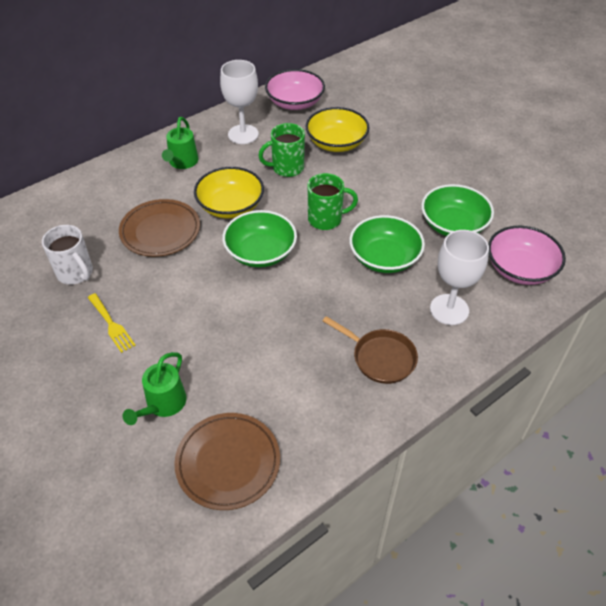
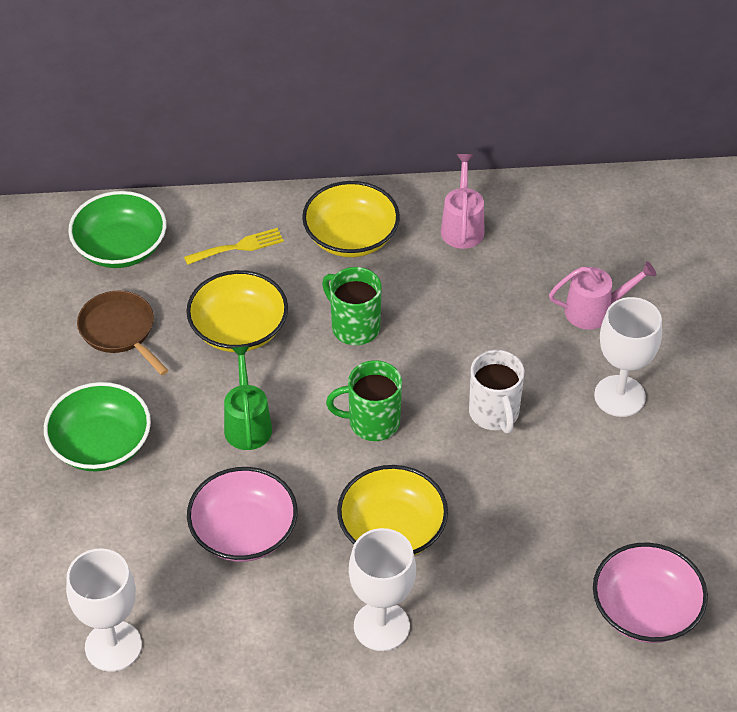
brown plate: [119,199,200,257] [174,413,280,510] = 2 -> none = 0
green bowl: [222,210,297,268] [349,215,425,273] [421,184,494,236] = 3 -> [44,382,151,471] [68,191,166,268] = 2
green watering can: [123,352,187,425] [162,117,199,169] = 2 -> [224,346,272,450] = 1
pink watering can: none = 0 -> [441,154,484,249] [549,261,656,330] = 2
white goblet: [220,60,259,144] [430,230,489,325] = 2 -> [66,548,142,672] [349,528,416,651] [594,297,662,417] = 3
yellow bowl: [194,167,264,219] [306,107,370,152] = 2 -> [186,270,288,352] [302,181,400,257] [337,465,448,555] = 3

